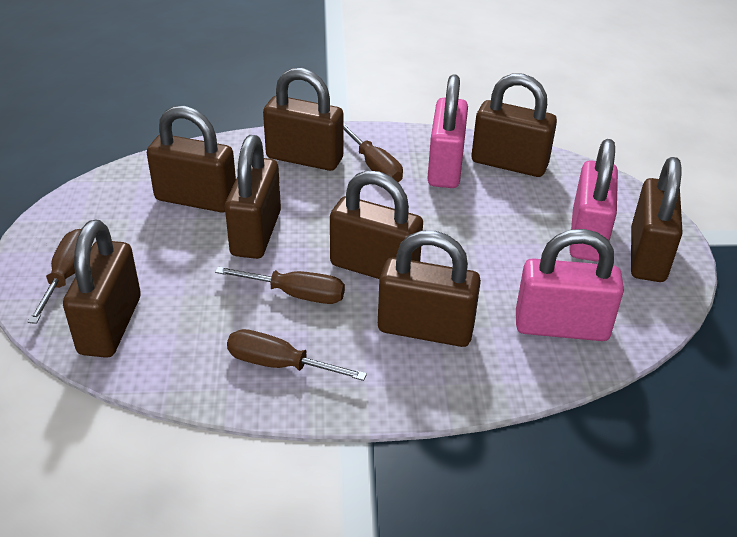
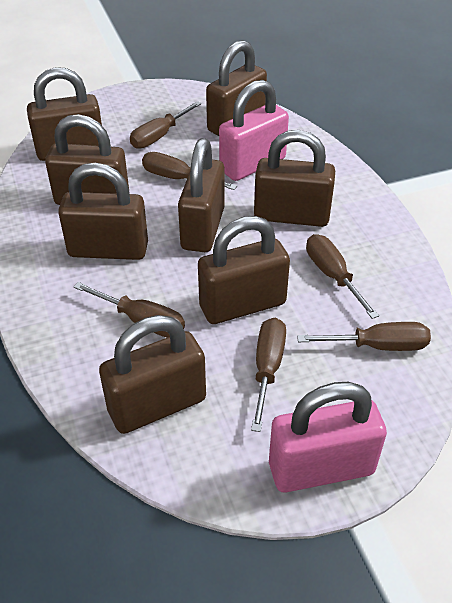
brown screwdriver: [28,229,81,324] [215,267,345,304] [227,329,367,381] [343,123,403,183] = 4 -> [74,282,185,337] [130,101,202,149] [142,152,237,190] [251,318,286,432] [297,322,431,351] [306,234,379,319] = 6
pink padlock: [427,74,468,188] [516,229,624,341] [569,139,618,262] = 3 -> [219,80,289,181] [269,382,387,493] = 2

